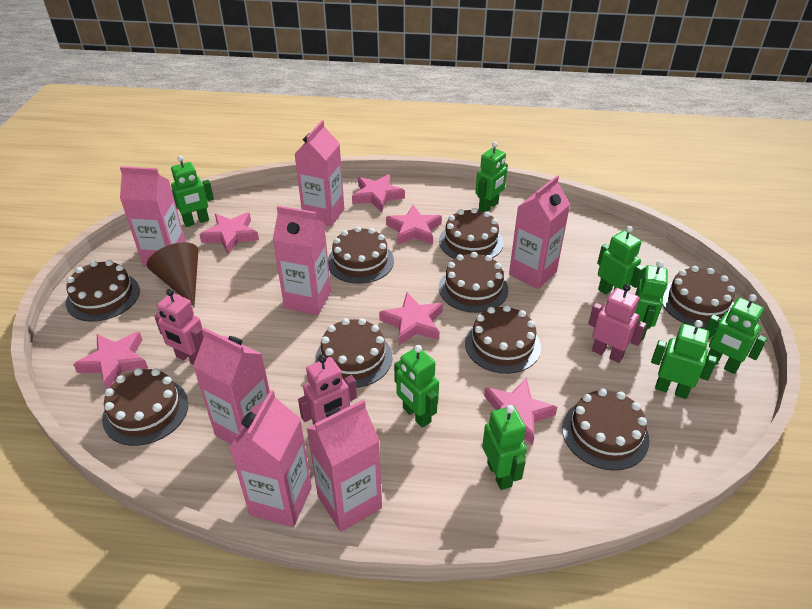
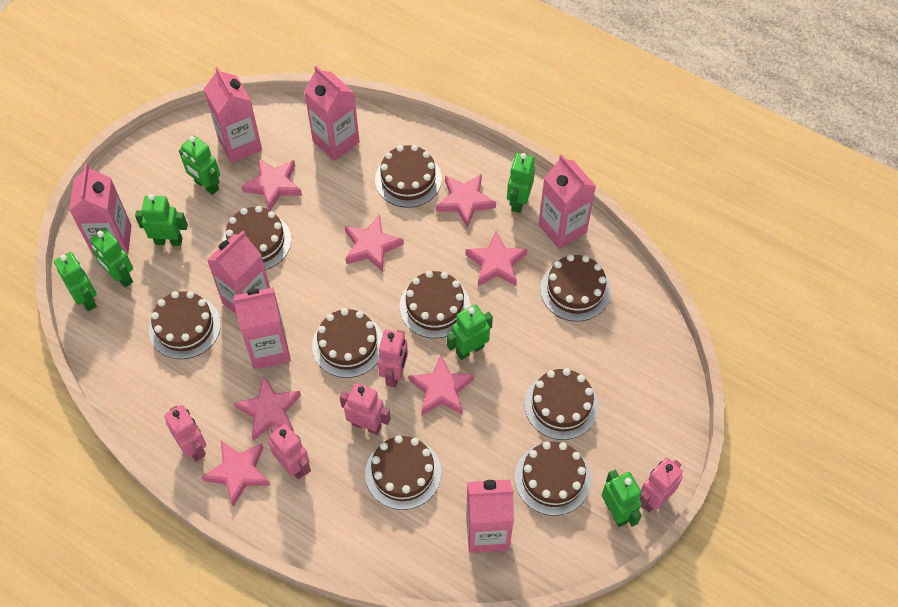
brown cone: [147,242,198,306] = 1 -> none = 0
green robot: [171,156,214,227] [394,345,439,428] [475,142,508,212] [482,405,527,490] [597,226,645,295] [635,261,668,341] [651,320,717,399] [705,294,767,374] = 8 -> [54,252,97,311] [90,229,133,288] [135,194,188,246] [179,136,220,195] [447,304,493,360] [507,153,535,213] [602,469,642,527] = 7
pink robot: [154,289,204,365] [298,355,357,425] [588,284,647,363] = 3 -> [164,405,206,462] [268,424,311,479] [340,383,391,435] [378,330,408,387] [639,458,683,512] = 5
pink star: [73,332,148,389] [199,212,259,254] [352,174,405,212] [379,293,443,345] [386,205,442,245] [484,378,557,445] = 6 -> [202,441,271,507] [234,376,301,441] [241,158,302,211] [344,215,404,272] [409,354,474,415] [436,174,496,228] [465,231,527,286] = 7

